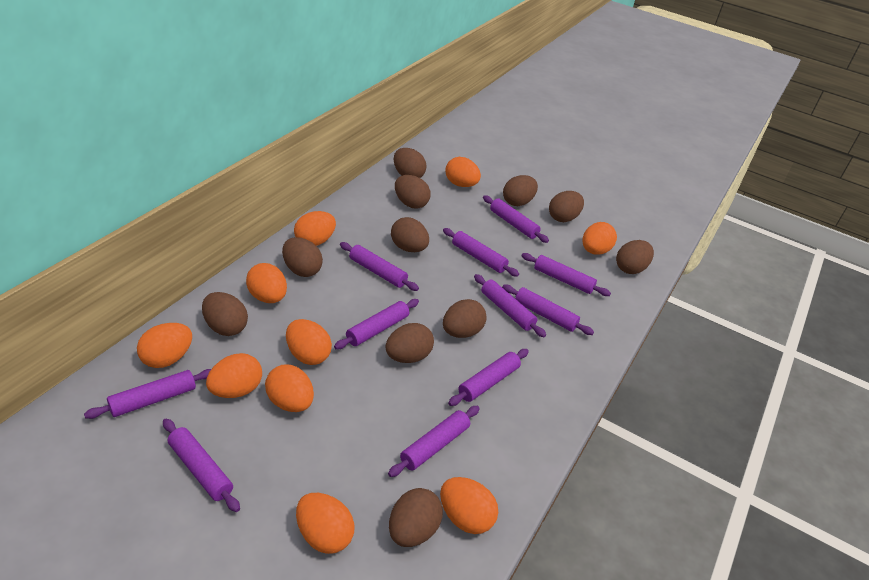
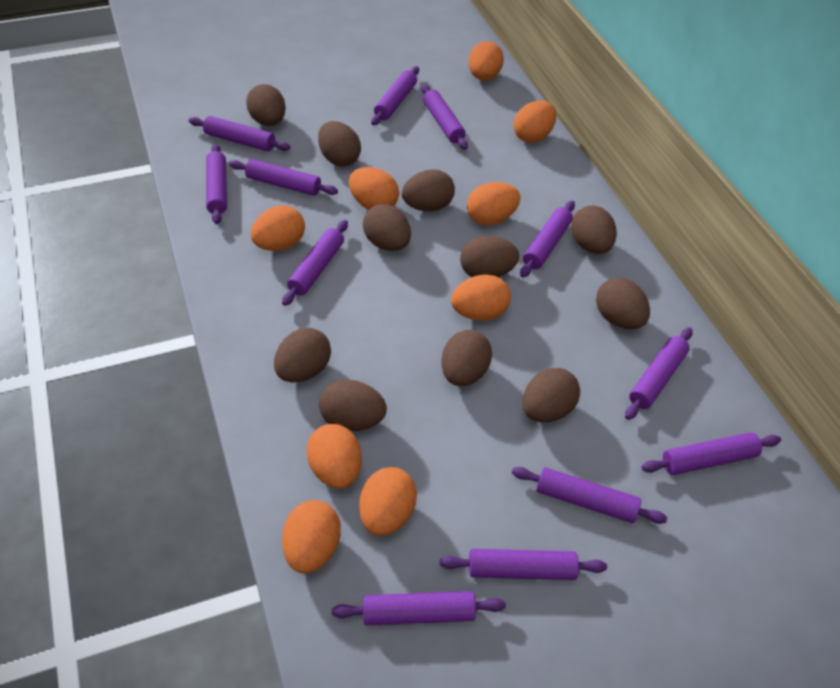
orange egg: [137,323,192,368] [206,353,262,398] [246,263,287,303] [265,364,314,412] [286,319,332,365] [294,211,336,246] [296,493,355,554] [440,477,498,534] [445,157,481,187] [582,222,617,255] = 10 -> [251,205,305,251] [282,500,341,574] [306,424,362,489] [349,167,399,210] [359,467,417,536] [451,274,511,321] [467,182,520,225] [468,41,504,81] [513,101,556,143] = 9
purple rolling pin: [84,369,211,419] [163,419,240,512] [334,299,419,349] [340,242,419,291] [388,406,480,477] [443,228,519,277] [448,349,529,406] [474,274,546,337] [483,195,549,243] [502,285,594,335] [521,253,611,296] = 11 -> [189,116,290,151] [206,144,227,224] [229,159,338,196] [282,220,348,306] [332,591,506,625] [371,66,419,125] [422,84,468,150] [440,549,607,580] [512,467,667,524] [520,201,575,278] [625,327,692,420] [642,432,781,475] = 12

